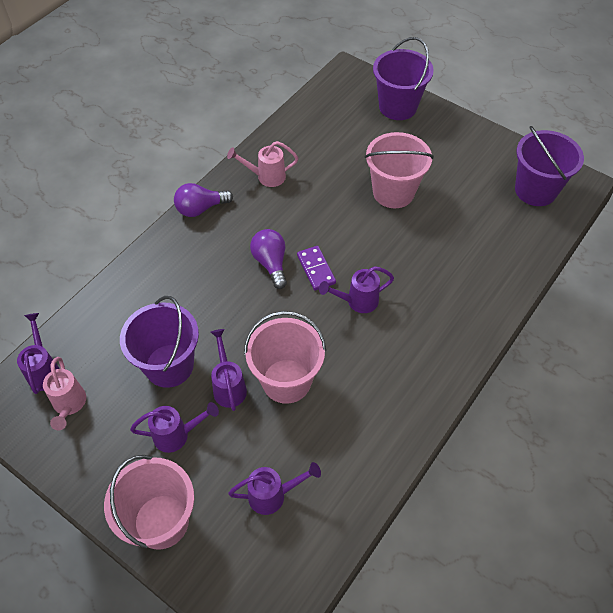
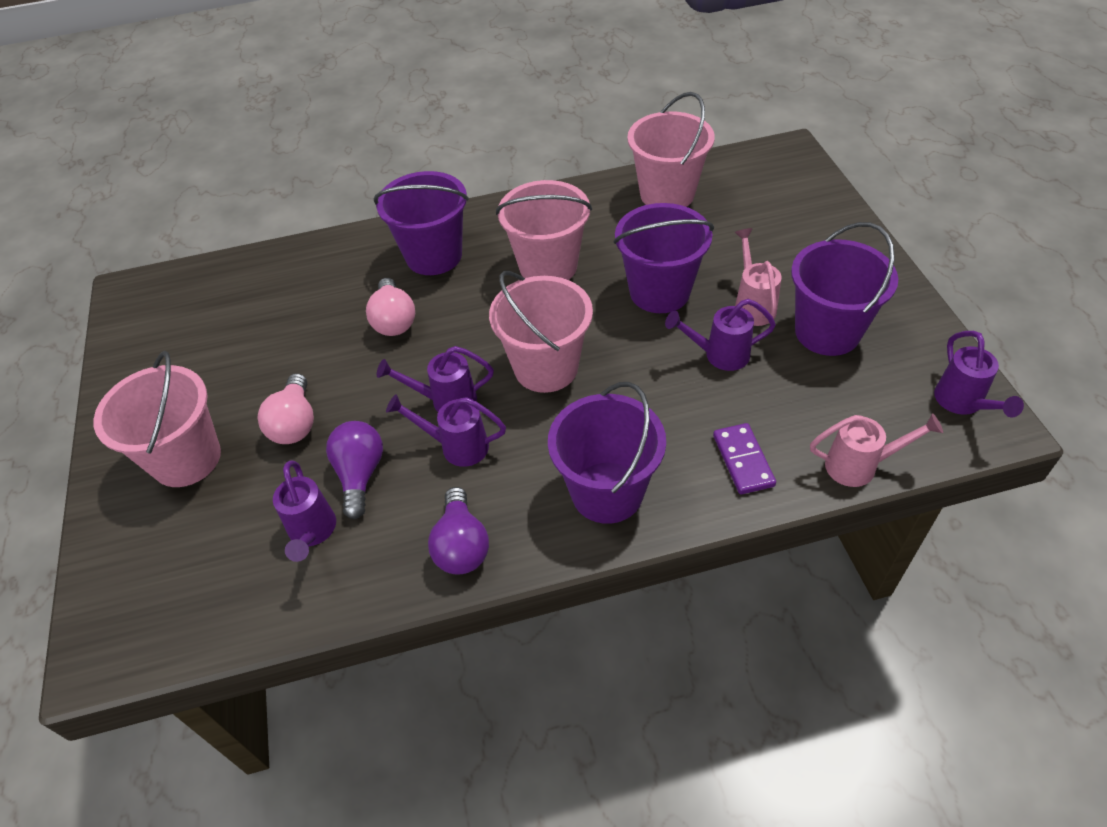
pink bucket: [104,455,194,550] [244,311,326,404] [365,132,434,208] = 3 -> [94,351,221,487] [489,271,593,393] [496,180,592,280] [627,92,715,207] = 4
pink light bulb: none = 0 -> [258,373,314,444] [366,278,415,336] = 2
purple bucket: [120,296,199,388] [373,37,434,120] [515,126,584,206] = 3 -> [374,171,469,275] [548,382,666,524] [614,203,714,313] [791,222,898,356] = 4

